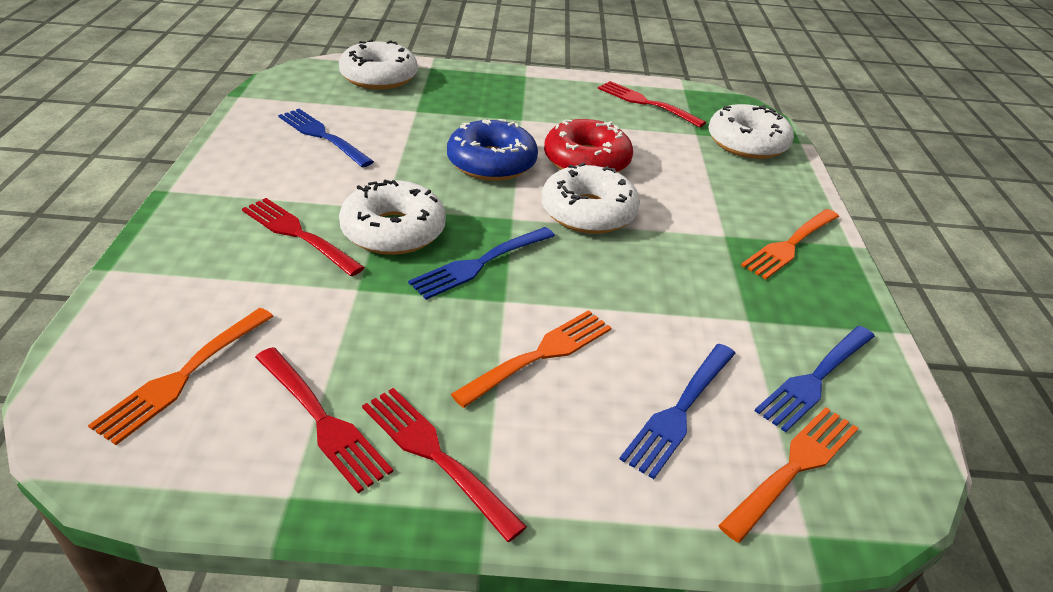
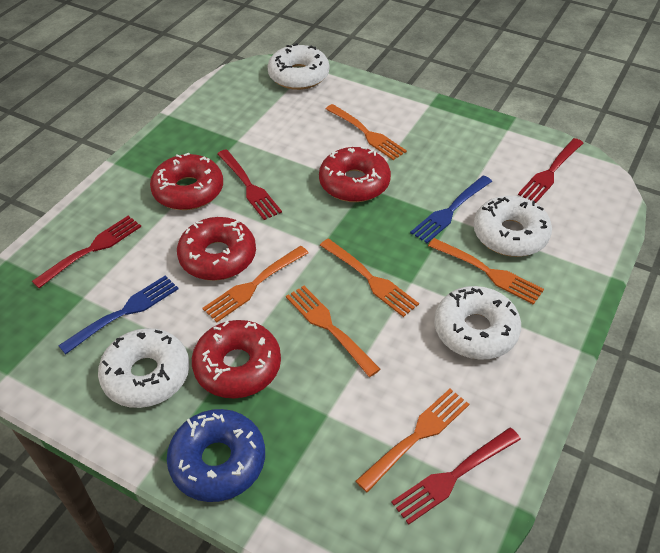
blue fork: [278,109,374,167] [408,227,555,300] [619,344,736,479] [755,326,875,432] = 4 -> [58,275,179,354] [410,176,492,243] = 2
orange fork: [88,308,274,445] [451,310,612,408] [718,407,858,543] [741,209,839,280] = 4 -> [202,246,308,322] [286,286,381,377] [320,239,419,317] [326,104,407,160] [356,389,469,493] [428,238,544,305] = 6
red donut: [544,119,633,172] = 1 -> [150,152,223,210] [177,217,256,281] [192,320,281,398] [319,147,391,202] = 4

